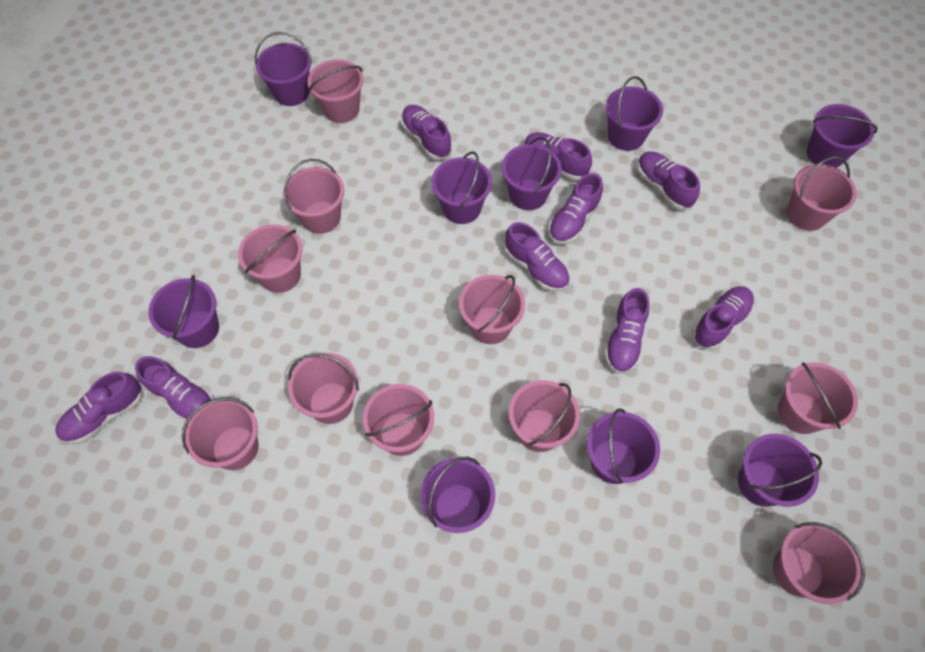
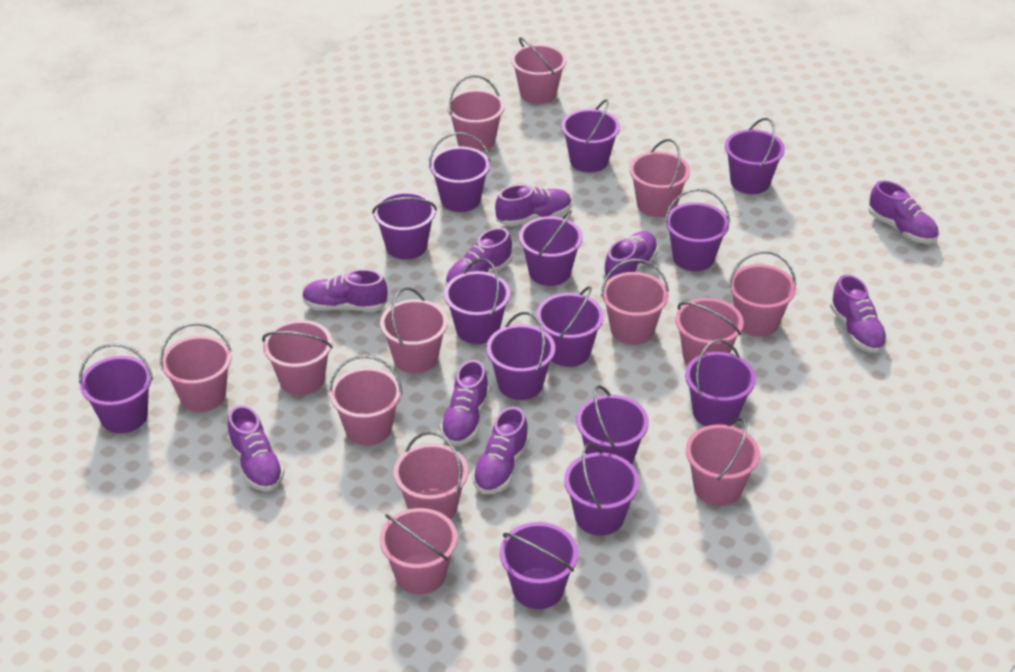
pink bucket: [182,398,258,470] [238,224,303,293] [283,159,344,234] [288,352,359,424] [307,59,364,123] [363,384,434,456] [459,275,525,344] [509,380,580,452] [773,522,865,604] [778,362,858,434] [787,156,857,231] = 11 -> [160,323,232,412] [262,320,333,396] [329,355,402,446] [379,508,458,594] [380,287,448,374] [394,432,468,520] [447,75,505,152] [511,37,567,104] [601,259,669,345] [630,139,690,217] [676,298,744,365] [686,418,760,506] [729,251,796,337] = 13
purple bucket: [148,275,219,348] [255,32,312,106] [420,457,495,533] [431,151,492,224] [502,137,562,210] [587,409,660,484] [606,76,663,151] [738,434,822,507] [807,104,877,168] = 9 -> [79,343,153,433] [372,191,437,259] [429,132,491,212] [444,259,510,344] [486,312,555,400] [500,522,578,609] [519,210,583,286] [536,286,604,367] [561,99,620,173] [564,443,640,536] [576,385,649,464] [665,189,730,271] [685,339,756,426] [725,118,785,194] = 14

